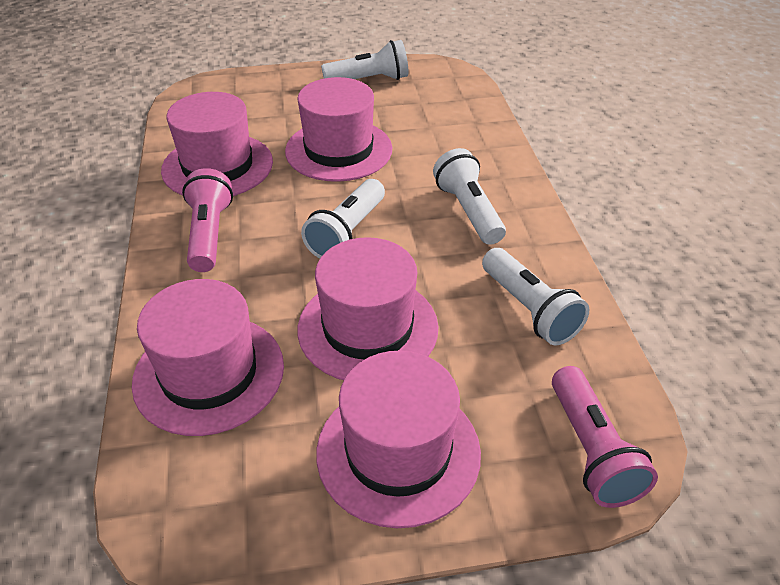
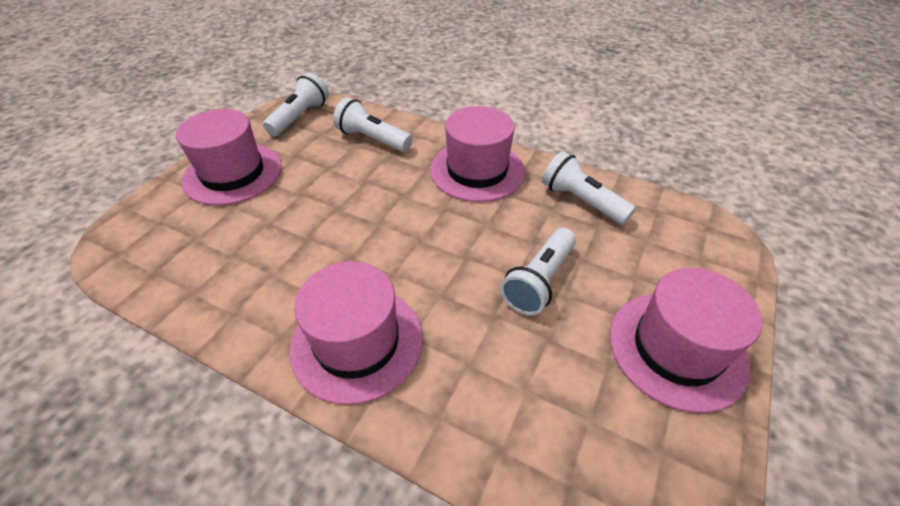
pink flashlight: [182,168,233,272] [552,366,658,508] = 2 -> none = 0
pink hat: [132,279,284,436] [161,92,273,196] [285,77,392,182] [298,237,438,380] [316,351,481,528] = 5 -> [176,109,282,205] [290,261,423,405] [430,106,525,202] [610,268,762,413] = 4

